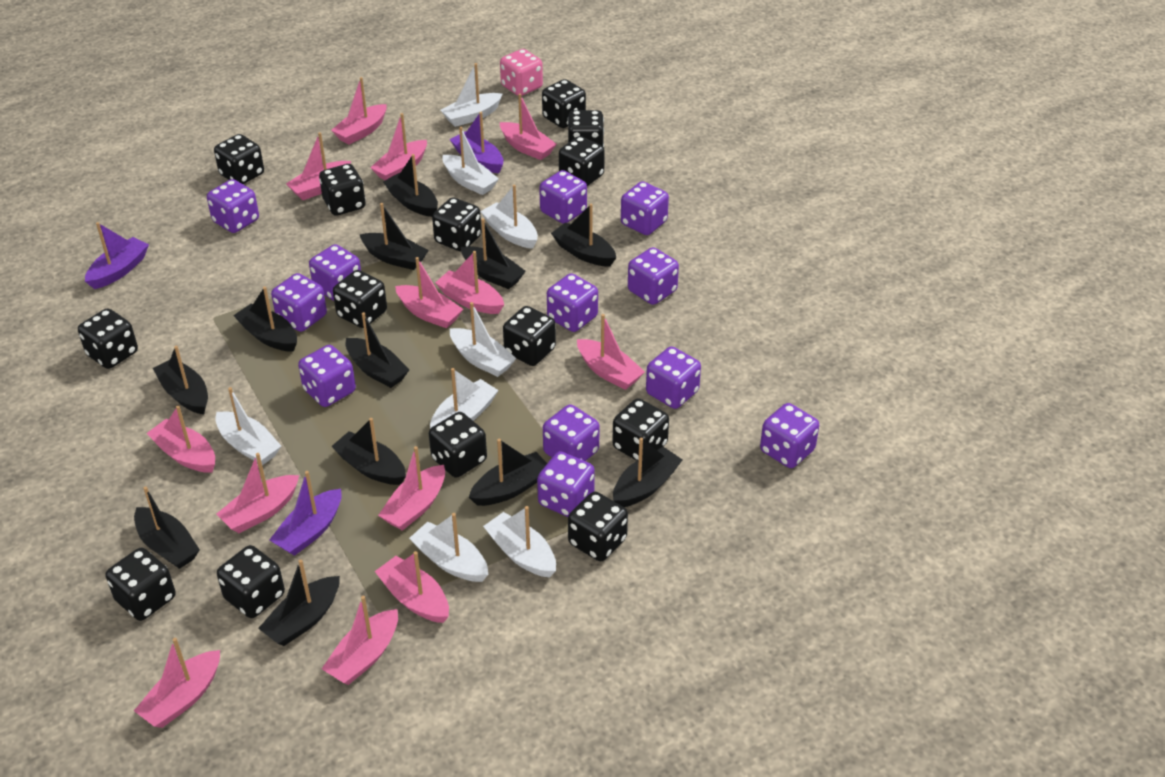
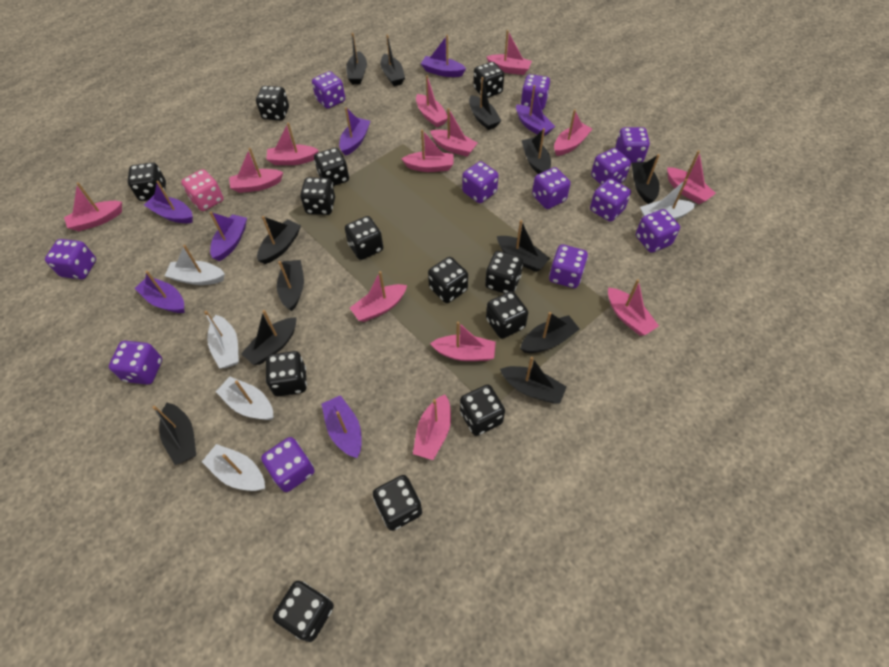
black dice: [78,308,138,369] [105,548,176,621] [214,134,264,184] [217,545,285,618] [319,164,366,216] [333,270,387,328] [429,412,487,478] [432,197,482,251] [503,306,556,366] [542,79,586,128] [559,136,605,186] [568,110,604,147] [568,492,628,561] [612,398,669,461] = 14 -> [127,162,166,201] [256,86,289,120] [266,351,307,396] [273,581,334,642] [300,177,335,215] [314,148,349,186] [345,216,383,260] [373,475,422,531] [428,257,468,303] [460,385,505,436] [473,62,504,98] [485,251,523,294] [486,291,528,339] = 13
purple boat: [85,222,149,289] [270,471,342,556] [450,112,503,173] = 3 -> [134,271,185,313] [144,181,193,223] [209,212,247,261] [321,395,362,458] [339,107,370,156] [421,35,466,77] [516,85,555,136] = 7
white boat: [215,387,281,465] [409,513,488,582] [430,368,499,429] [441,63,502,127] [442,127,499,195] [450,302,517,377] [480,185,538,249] [483,506,556,578] = 8 -> [165,245,225,285] [202,444,265,491] [204,311,239,369] [216,377,274,420] [640,179,696,220] = 5

